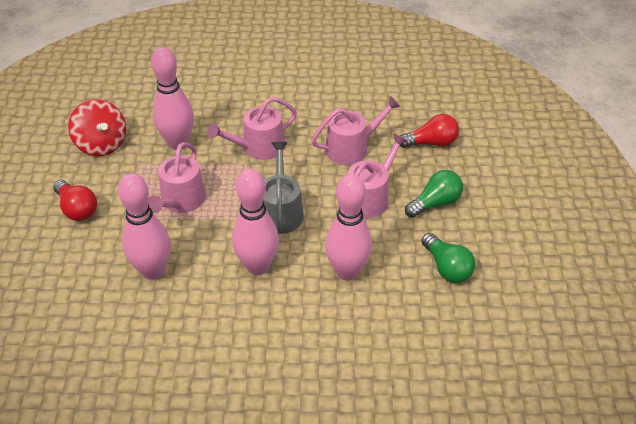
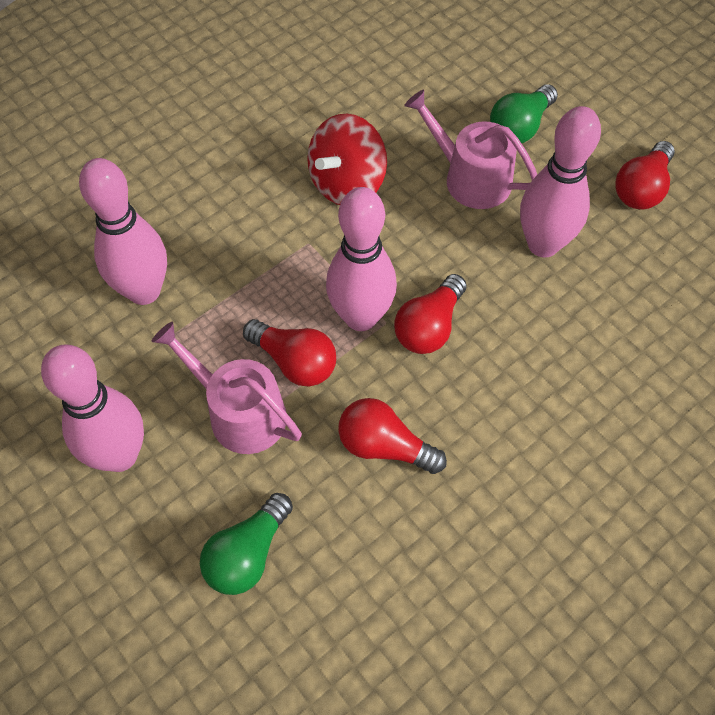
grey watering can: [263,142,304,234] = 1 -> none = 0
pink watering can: [148,142,206,213] [208,97,297,160] [311,96,401,165] [348,133,408,218] = 4 -> [152,322,302,454] [404,90,537,209] = 2
red light bulb: [53,180,97,221] [400,114,459,148] = 2 -> [243,319,336,387] [338,398,447,474] [394,274,467,354] [615,141,675,210] = 4

